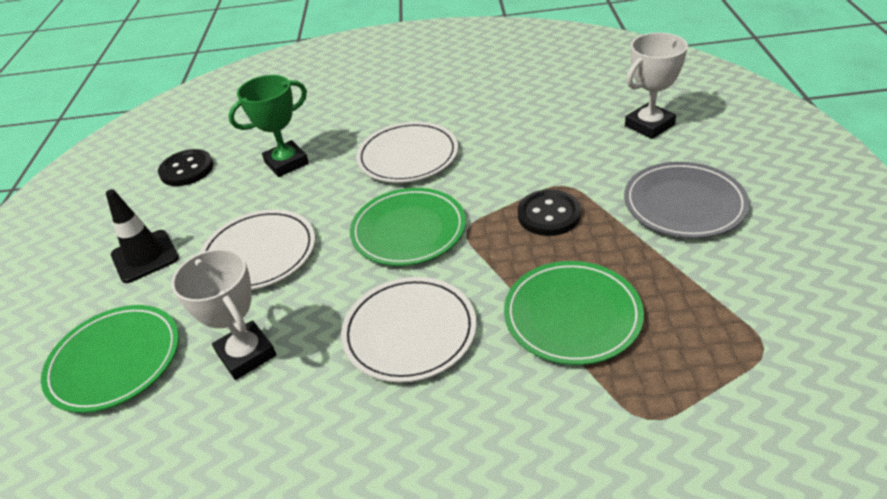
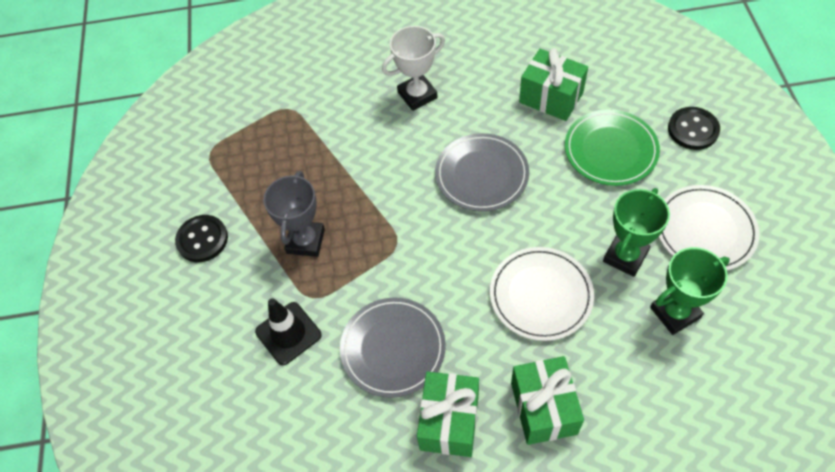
green gift: none = 0 -> [417,371,479,457] [511,356,584,445] [519,48,588,121] = 3
green plate: [41,305,179,413] [350,188,466,266] [504,261,644,365] = 3 -> [565,109,660,186] = 1
green trophy: [228,75,309,177] = 1 -> [603,188,670,277] [650,247,730,335] = 2
grey plate: [624,162,749,238] = 1 -> [340,298,446,398] [435,133,529,212] = 2
grey trophy: none = 0 -> [263,171,325,257] = 1
white plate: [200,210,315,290] [341,277,477,383] [356,122,458,183] = 3 -> [490,247,594,341] [659,185,760,270] = 2
white trophy: [172,249,276,380] [625,33,688,139] = 2 -> [382,26,445,111] = 1

